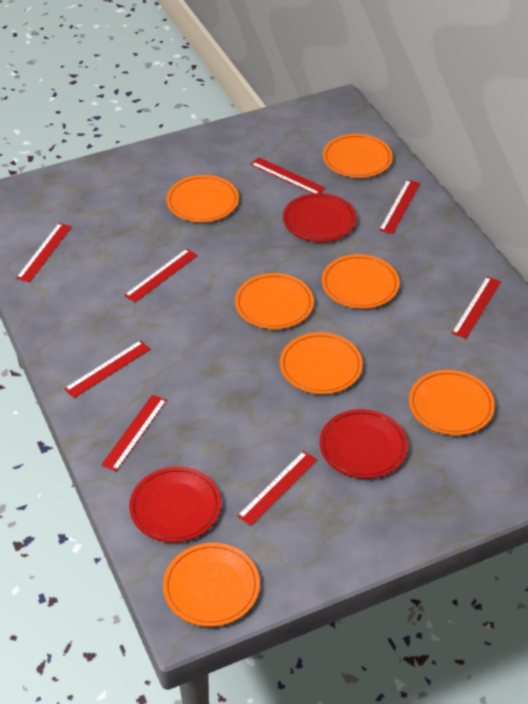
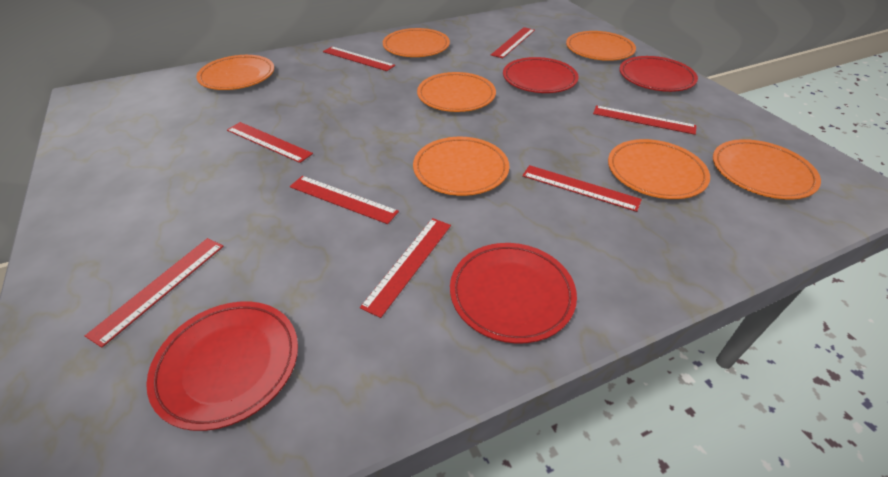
red plate: [129,467,221,542] [283,193,357,242] [320,409,408,479] = 3 -> [146,302,298,431] [450,243,577,344] [503,57,579,93] [619,56,698,92] = 4

